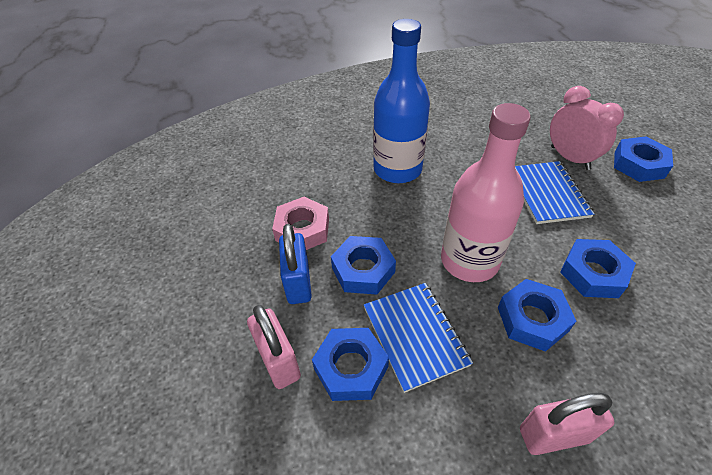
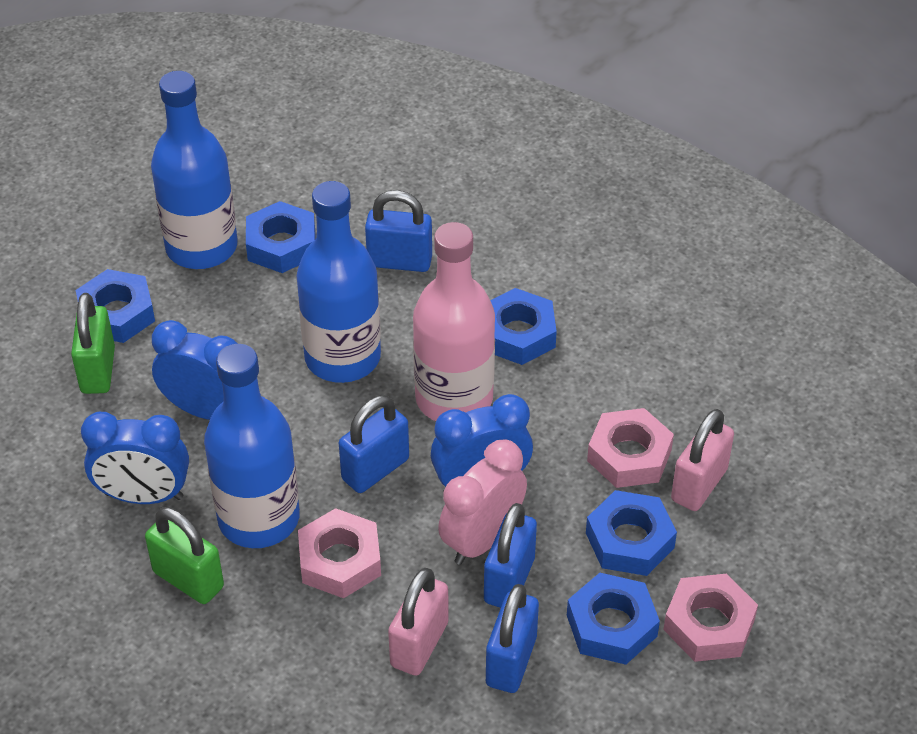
blue bottle: [373,19,430,183] = 1 -> [151,71,238,269] [204,344,300,548] [297,181,381,383] = 3
blue clock: none = 0 -> [81,412,189,504] [152,320,238,420] [431,394,533,492] = 3
blue notebook: [364,283,473,393] [515,161,595,224] = 2 -> none = 0
blue padlock: [279,224,312,304] = 1 -> [339,395,409,493] [365,190,432,272] [484,503,537,608] [486,584,539,693] = 4
green padlock: none = 0 -> [71,293,115,394] [145,507,224,604] = 2
pink nut: [272,197,329,250] = 1 -> [298,508,381,598] [587,408,674,488] [663,574,758,662] = 3

